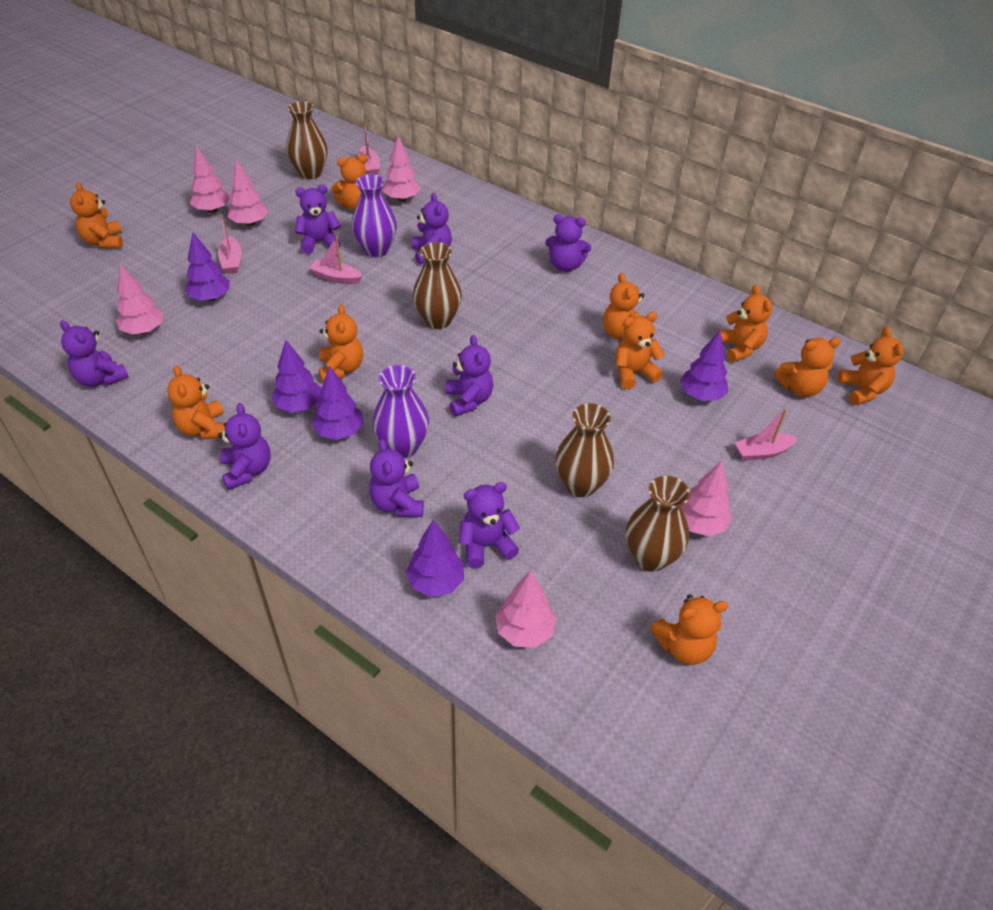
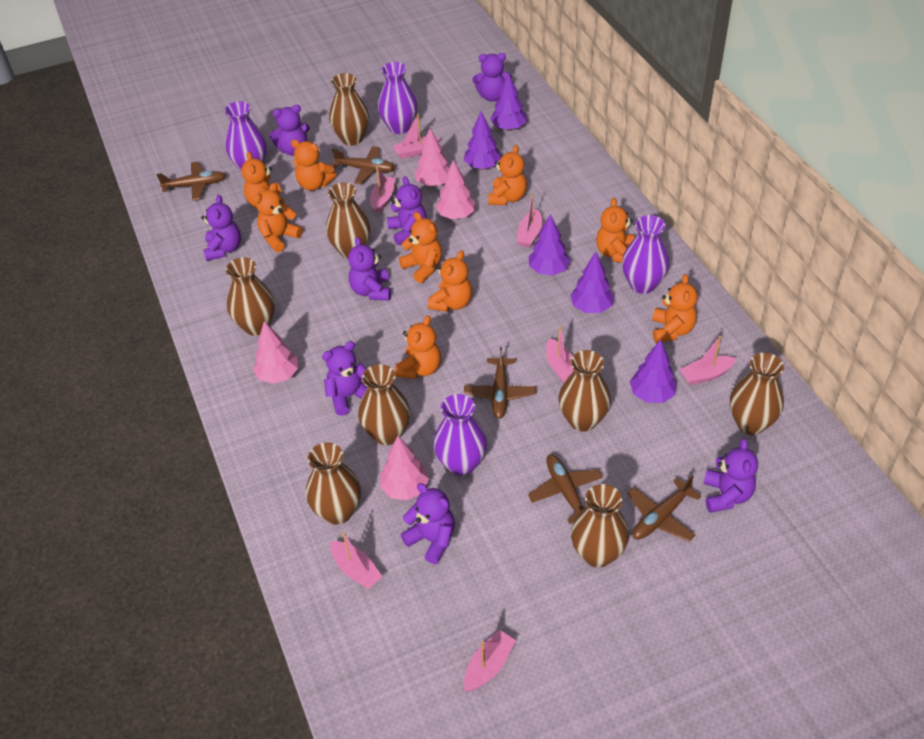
brown plane: none = 0 -> [157,162,226,201] [332,146,396,184] [464,346,536,419] [528,455,603,524] [627,475,701,542] = 5
brown vase: [286,101,328,179] [413,242,462,329] [555,403,614,497] [626,476,690,572] = 4 -> [226,257,275,336] [306,442,361,525] [326,182,370,259] [329,73,369,146] [358,364,410,445] [558,350,611,432] [571,484,629,567] [730,352,784,435] = 8
orange teddy bear: [70,182,123,248] [167,365,226,439] [319,304,363,382] [331,154,367,211] [603,273,644,339] [616,312,665,389] [650,594,728,665] [716,285,772,362] [774,338,841,397] [838,327,903,405] = 10 -> [242,152,284,208] [253,183,303,252] [291,139,337,191] [395,315,441,379] [399,212,442,283] [428,251,472,312] [488,145,527,205] [596,198,634,263] [652,274,698,343] = 9
pink boat: [218,215,242,274] [309,236,363,284] [358,123,380,175] [734,408,798,461] = 4 -> [331,532,383,589] [370,166,396,214] [393,114,440,158] [464,630,516,691] [517,193,542,248] [546,326,574,384] [679,336,737,385] = 7
pink tree: [116,264,164,335] [190,147,229,213] [228,159,268,226] [383,136,421,202] [495,571,556,648] [682,461,732,536] = 6 -> [253,321,298,384] [380,436,429,500] [414,128,450,187] [436,160,475,219] = 4
purple vase: [352,174,397,257] [372,365,429,458] = 2 -> [224,101,267,172] [378,62,418,134] [433,394,487,476] [622,215,669,294] = 4

